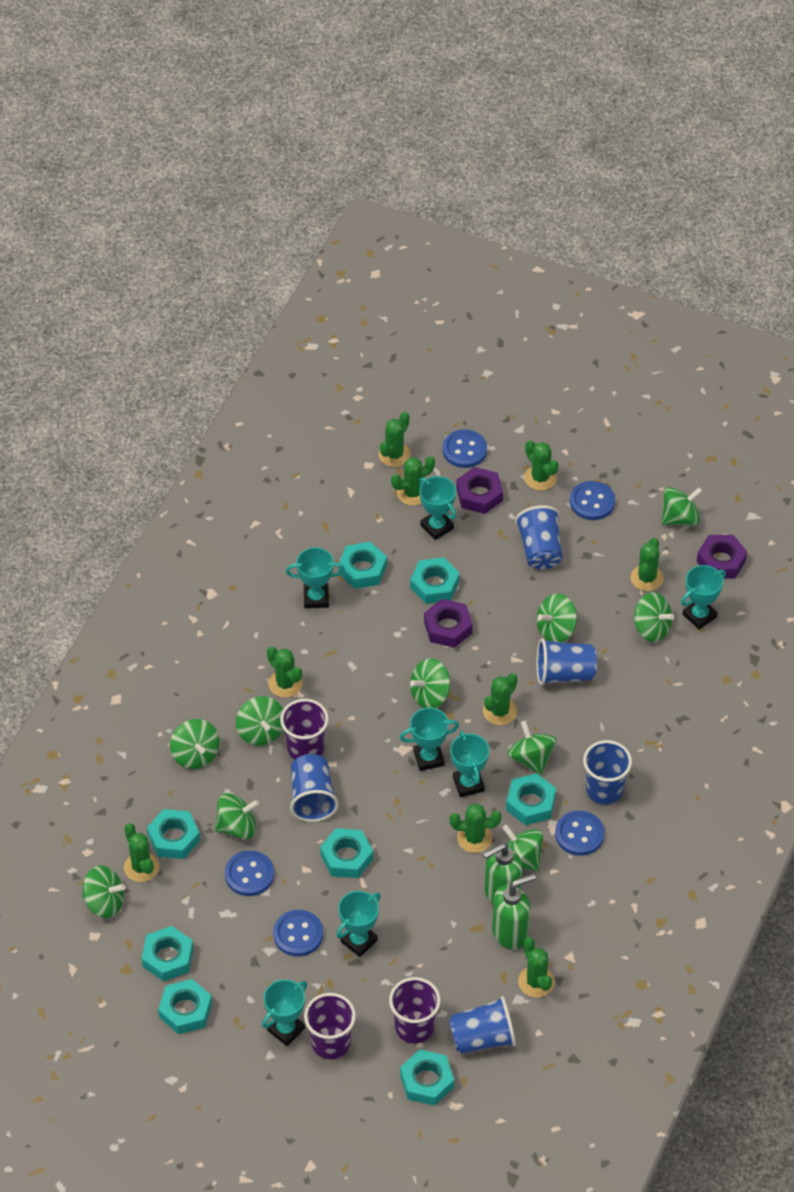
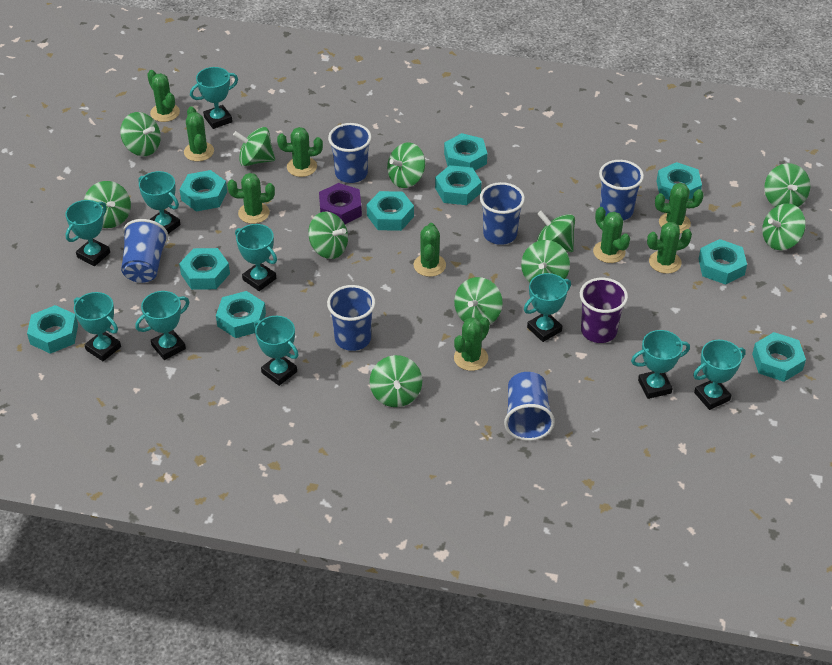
blue button: [225,850,274,896] [273,910,323,957] [443,430,487,468] [555,811,604,856] [570,481,615,520] = 5 -> none = 0
blue cup: [290,754,339,822] [449,996,516,1054] [515,505,563,570] [537,638,597,686] [583,740,632,804] = 5 -> [121,219,168,283] [327,285,376,351] [328,123,372,183] [480,182,525,245] [504,372,555,441] [599,160,644,220] = 6
green soap dispenser: [483,843,523,904] [492,873,536,950] = 2 -> none = 0
green spinning top: [82,866,125,918] [170,719,220,769] [215,793,259,839] [236,696,283,746] [410,659,450,708] [502,825,543,871] [508,721,556,775] [537,594,577,643] [633,592,674,642] [662,487,703,525] = 10 -> [84,181,131,228] [120,112,161,156] [233,127,275,166] [308,211,348,259] [370,355,422,407] [387,142,425,188] [454,277,503,324] [521,240,570,283] [537,211,575,252] [762,203,806,250] [764,163,810,207] = 11
purple cup: [280,699,329,760] [304,993,356,1059] [389,977,441,1044] = 3 -> [580,278,628,343] = 1
purple nut: [424,599,473,648] [456,467,503,514] [697,535,747,579] = 3 -> [319,183,362,224] = 1
turquoise nut: [141,926,194,981] [147,809,200,859] [158,979,212,1034] [320,828,373,878] [338,542,387,589] [400,1049,454,1106] [410,557,460,604] [506,773,556,825] = 8 -> [27,305,78,354] [179,248,230,290] [180,170,227,211] [216,291,266,338] [367,191,414,231] [435,165,482,205] [444,133,487,171] [657,162,702,200] [699,239,747,285] [752,332,806,382] = 10
turquoise trophy: [262,979,307,1046] [286,547,345,608] [336,891,381,957] [400,708,459,771] [419,476,456,540] [450,731,489,797] [681,565,726,629] = 7 -> [65,200,110,266] [74,292,121,361] [135,291,189,360] [138,171,181,234] [190,67,238,129] [235,224,277,291] [254,316,299,386] [524,273,571,342] [631,330,690,399] [693,340,746,410] = 10

